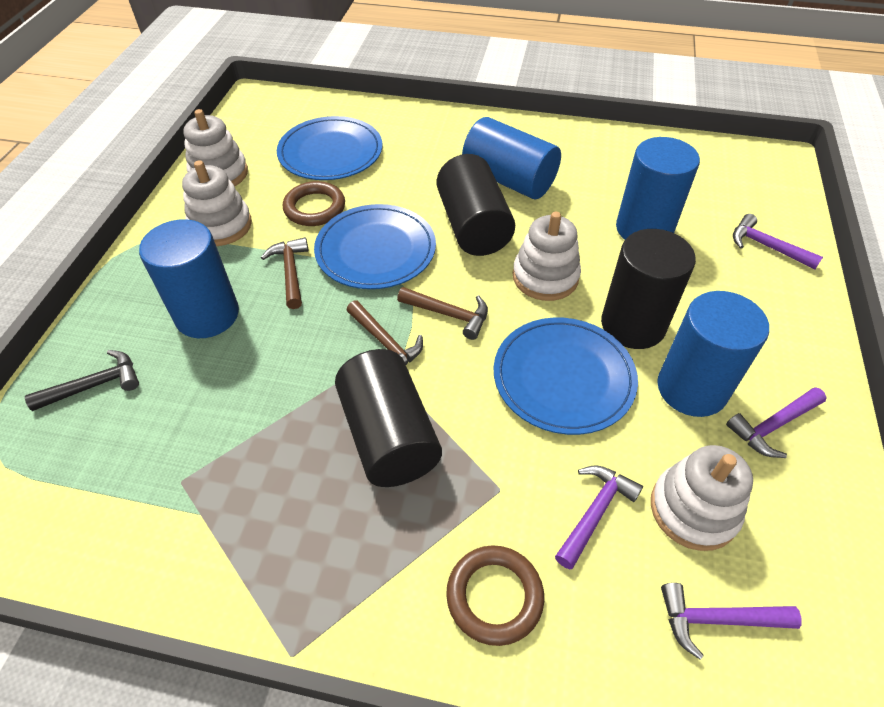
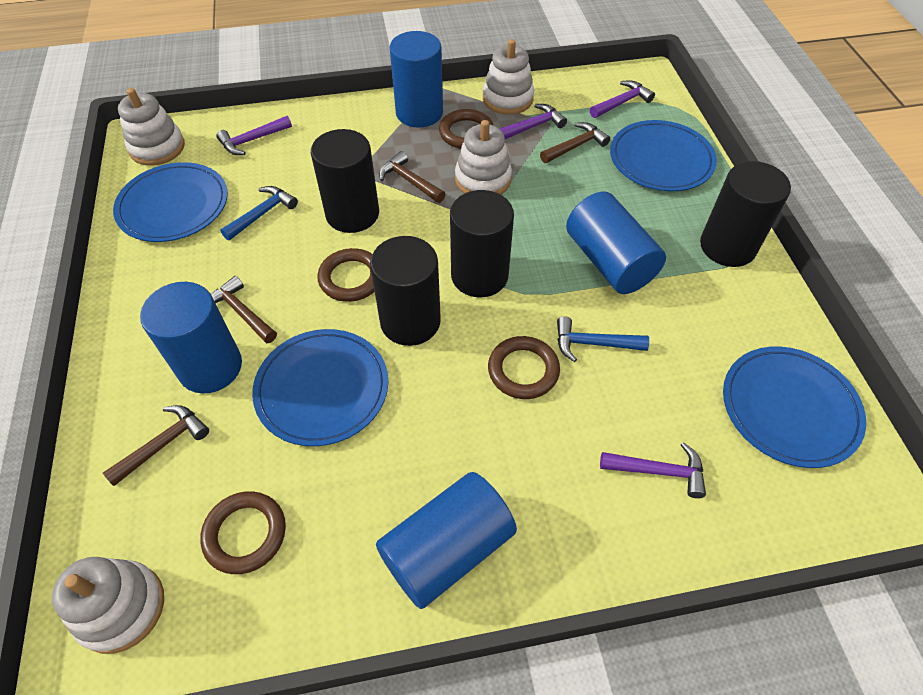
black cylinder: [335,349,442,487] [437,154,515,256] [601,229,696,349] = 3 -> [311,129,379,233] [370,236,441,346] [450,190,514,297] [700,161,791,267] = 4
black hammer: [25,350,139,411] = 1 -> none = 0
blue hammer: none = 0 -> [220,186,298,241] [557,316,649,362] = 2
blue plate: [277,116,382,180] [314,204,436,289] [494,318,638,435] = 3 -> [113,162,228,242] [252,329,388,446] [610,120,717,191] [723,346,866,468] = 4
brown hammer: [261,237,308,309] [346,301,423,365] [397,287,488,340] = 3 -> [103,405,209,486] [211,276,277,343] [379,151,446,203] [540,122,610,163] = 4
brown ring: [283,181,345,226] [446,545,544,646] = 2 -> [200,491,286,574] [317,248,375,302] [439,109,494,149] [488,336,560,399] = 4

